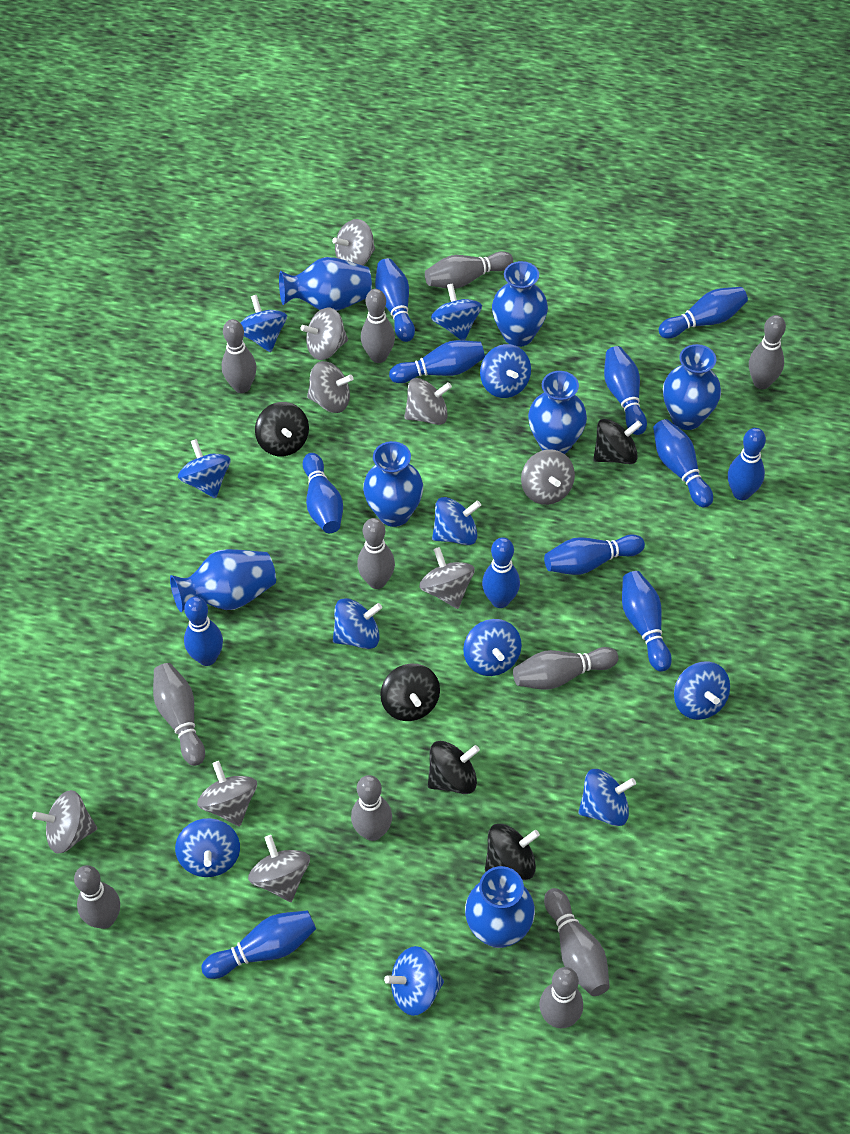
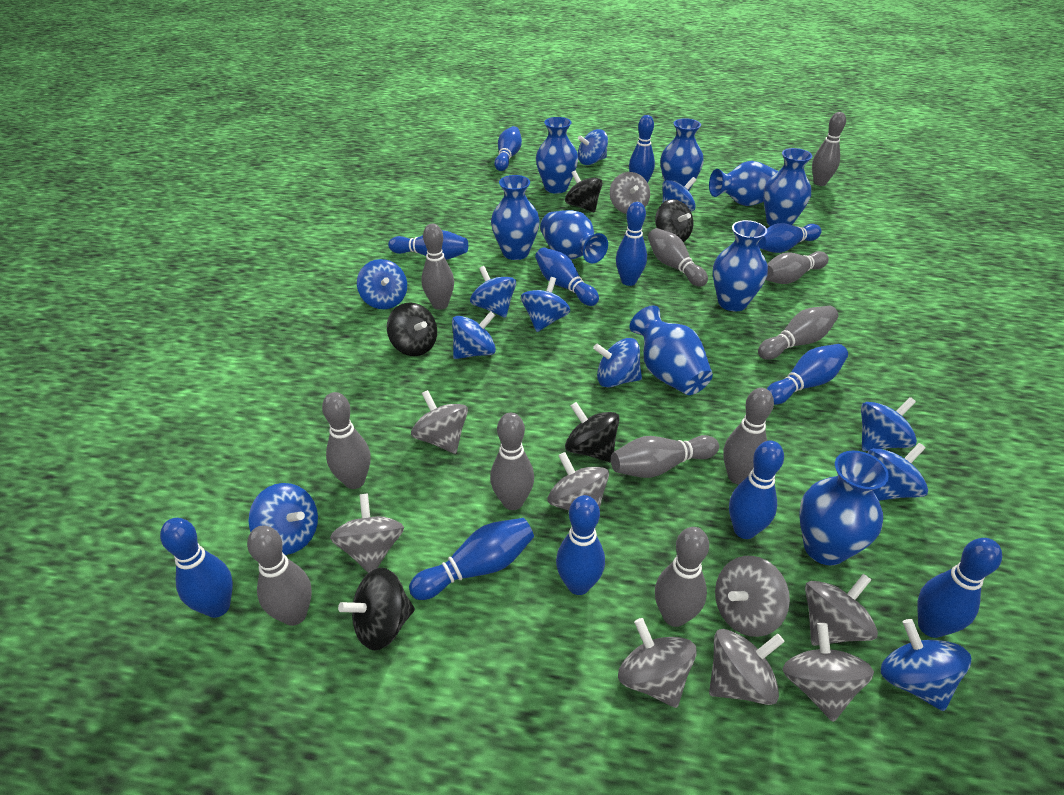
blue vase: [170,549,276,612] [279,257,372,311] [363,441,423,527] [465,866,535,948] [492,261,548,347] [528,371,587,454] [663,344,721,430] = 7 -> [491,175,540,260] [536,117,578,194] [540,210,608,263] [630,305,713,395] [660,118,704,191] [709,161,778,206] [713,220,768,311] [763,148,812,226] [799,450,889,566] = 9

